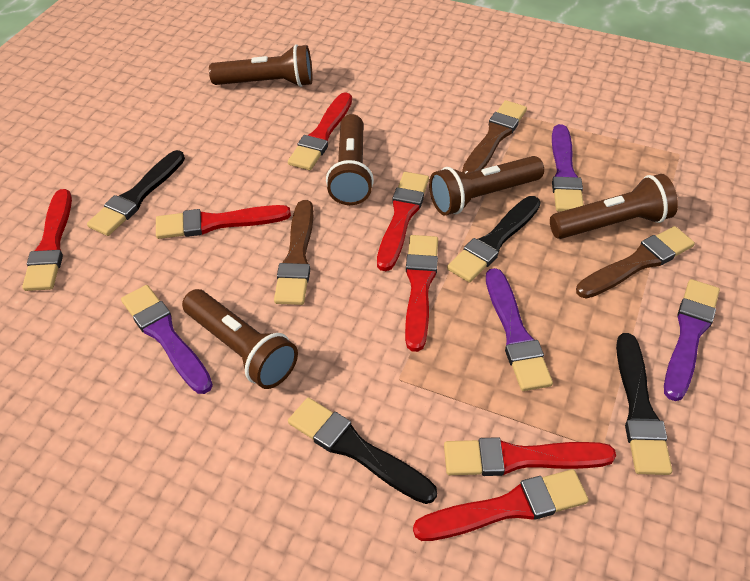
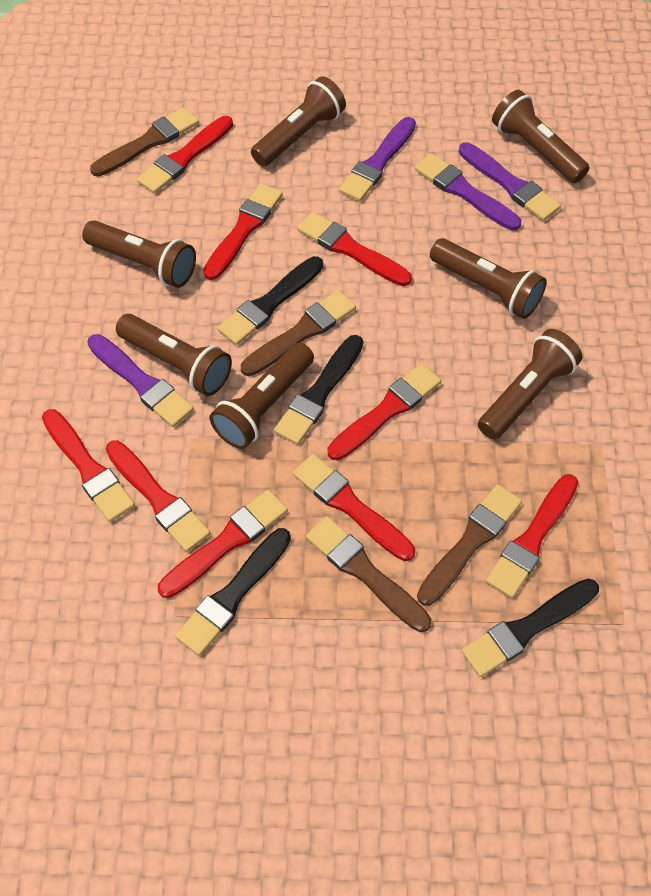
brown brush: [274,200,314,305] [462,100,527,174] [576,226,695,298] = 3 -> [90,107,199,177] [241,290,356,376] [306,516,431,632] [417,484,522,606] = 4
brown flashlight: [182,289,298,389] [209,44,312,87] [326,114,374,205] [429,156,544,216] [550,174,678,239] = 5 -> [82,220,196,288] [116,314,232,396] [210,343,314,449] [251,76,346,167] [430,238,547,319] [478,329,583,440] [492,90,590,183] = 7
red brush: [22,189,72,291] [156,205,291,239] [288,92,352,170] [377,172,429,271] [405,235,438,352] [413,469,589,541] [444,437,616,476] = 7 -> [42,409,135,522] [106,440,210,552] [137,116,233,194] [158,489,288,598] [203,183,283,280] [293,454,415,561] [297,212,412,286] [328,363,441,460] [486,474,579,598] = 9

